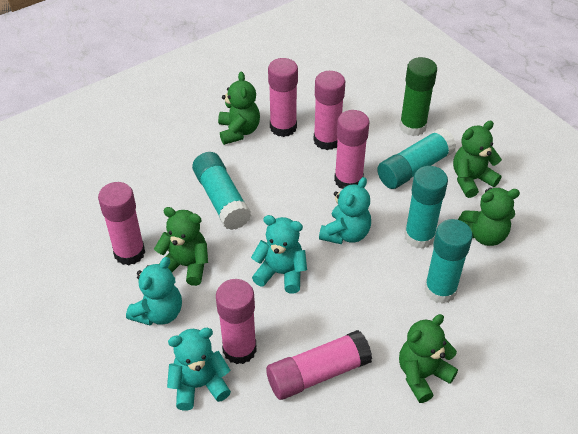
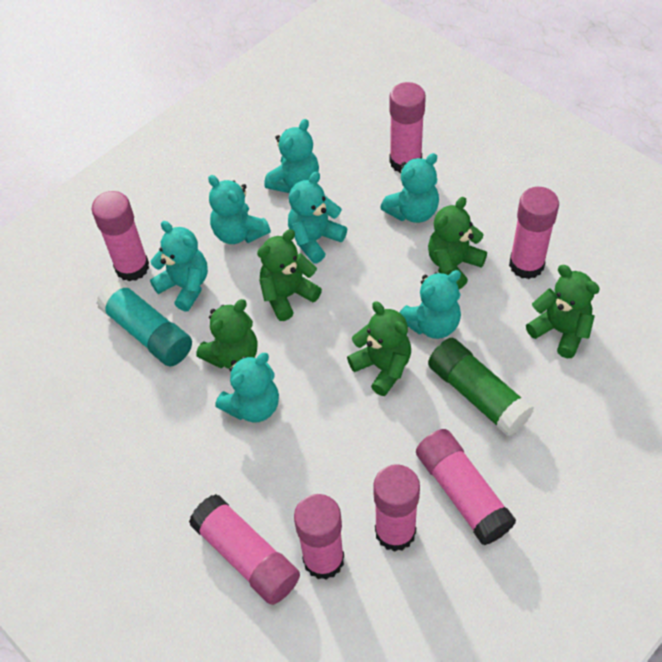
pink glue stick: [98,182,145,266] [216,279,257,364] [266,330,372,400] [268,58,298,137] [314,71,345,150] [334,110,370,189] = 6 -> [92,191,149,281] [189,494,300,605] [294,494,344,580] [373,464,420,552] [389,82,426,173] [416,429,516,545] [509,187,559,279] = 7
turquoise glue stick: [192,152,251,230] [377,128,456,189] [404,166,448,249] [424,219,473,304] = 4 -> [97,280,192,366] = 1
turquoise teddy bear: [126,257,182,326] [167,328,231,411] [251,215,307,293] [319,177,371,244] = 4 -> [150,221,208,312] [208,175,271,244] [215,353,279,423] [264,119,319,193] [288,172,347,263] [380,153,439,223] [400,270,461,339] = 7

